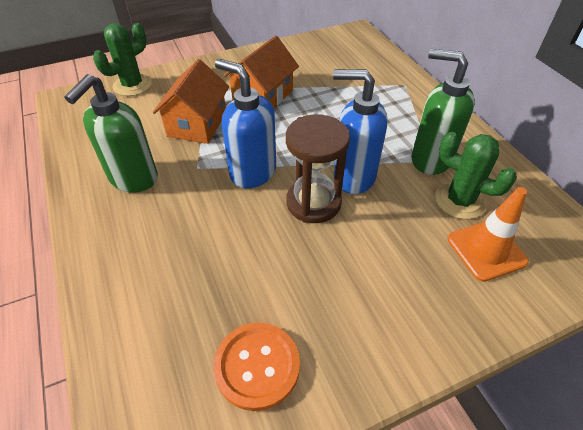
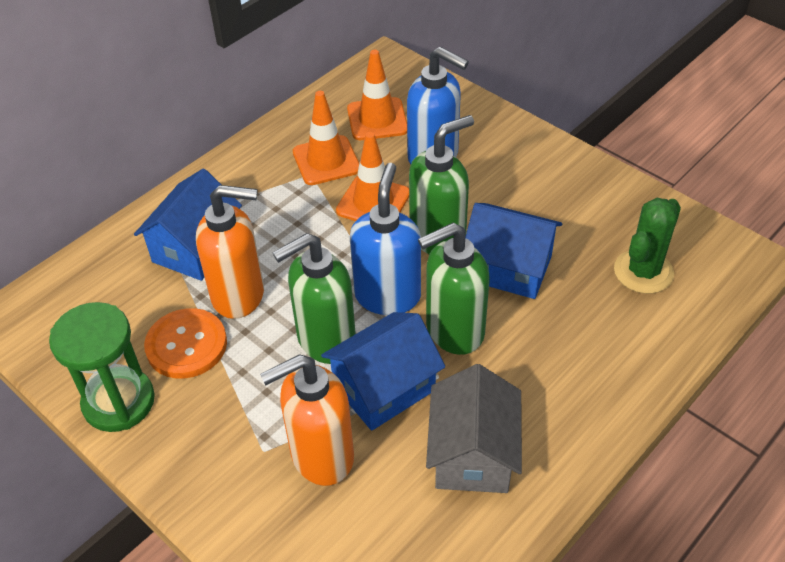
blue house: none = 0 -> [134,169,242,281] [321,312,445,431] [465,203,562,299] = 3
brown hourglass: [286,115,350,223] = 1 -> none = 0
green cactus: [93,23,152,96] [435,132,517,219] = 2 -> [614,198,681,294] = 1
green hourglass: none = 0 -> [49,302,155,432] = 1
green soap dispenser: [64,74,158,192] [411,49,475,175] = 2 -> [272,233,356,364] [409,115,474,254] [418,222,490,355] = 3
grey house: none = 0 -> [426,364,522,493] = 1
orange house: [153,59,229,144] [223,36,299,108] = 2 -> none = 0
orange soap dispenser: none = 0 -> [196,185,264,319] [260,354,354,486] = 2
orange traffic cone: [448,187,529,282] = 1 -> [293,91,359,185] [336,132,409,221] [347,50,407,140] = 3

